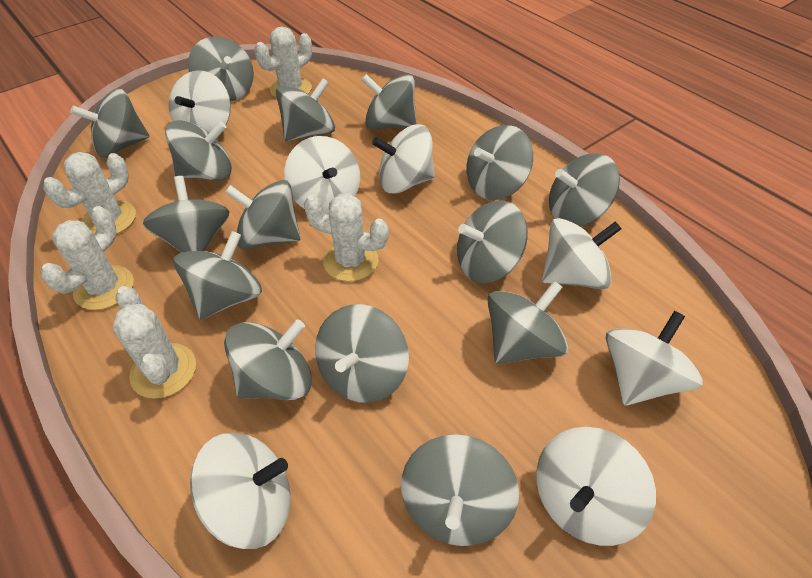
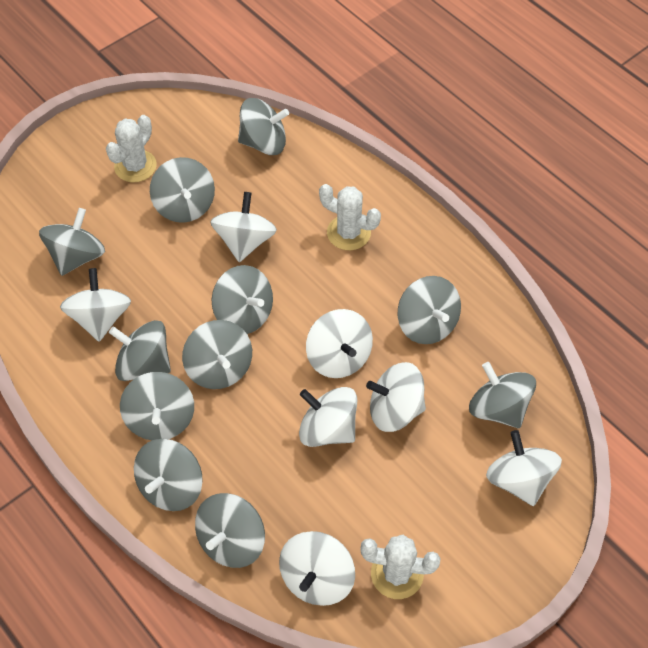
grey spinning top: [71,89,150,157] [143,176,229,253] [165,120,232,181] [174,231,262,320] [188,36,254,102] [224,319,312,400] [225,180,301,249] [276,78,335,141] [315,304,409,403] [361,74,417,129] [401,434,519,546] [457,200,528,283] [467,125,533,200] [487,281,569,364] [549,153,620,226] = 15 -> [39,208,105,276] [109,320,171,381] [120,372,194,440] [134,439,203,511] [150,157,215,223] [182,320,252,389] [195,493,265,568] [212,265,273,334] [238,98,289,155] [398,276,461,344] [469,362,536,428] = 11
white cactus: [41,206,134,310] [43,152,136,234] [113,286,196,399] [255,26,312,98] [304,193,389,282] = 5 -> [106,115,157,182] [319,184,381,250] [360,535,440,599] = 3

